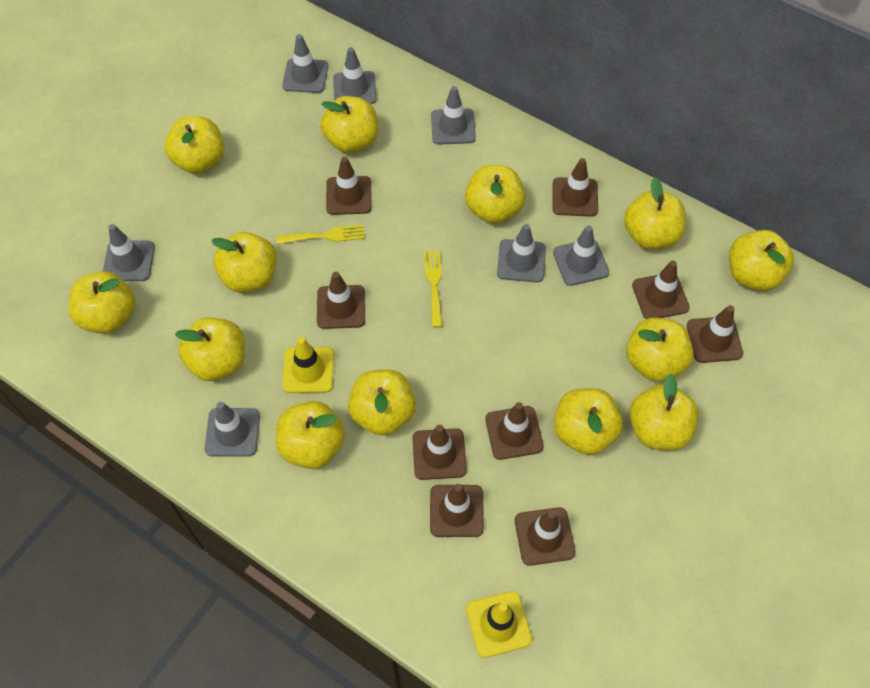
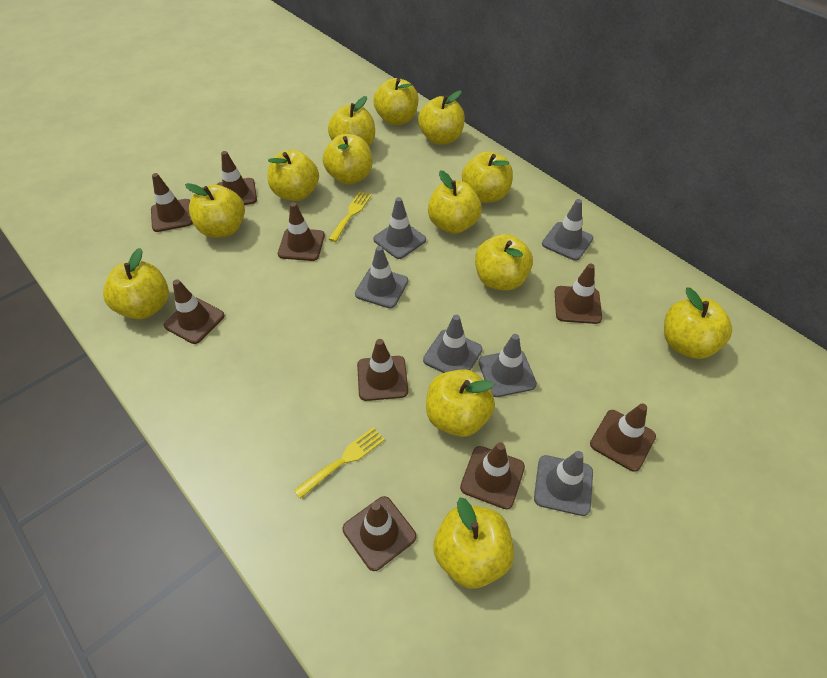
grey traffic cone: [103,224,155,281] [205,402,260,457] [282,34,328,93] [333,47,376,104] [431,86,476,145] [497,224,546,282] [553,225,609,286] = 7 -> [355,246,408,308] [373,197,426,259] [423,315,482,373] [479,334,537,397] [534,451,593,516] [542,199,593,261] = 6
yellow traffic cone: [282,337,334,393] [466,591,532,658] = 2 -> none = 0

